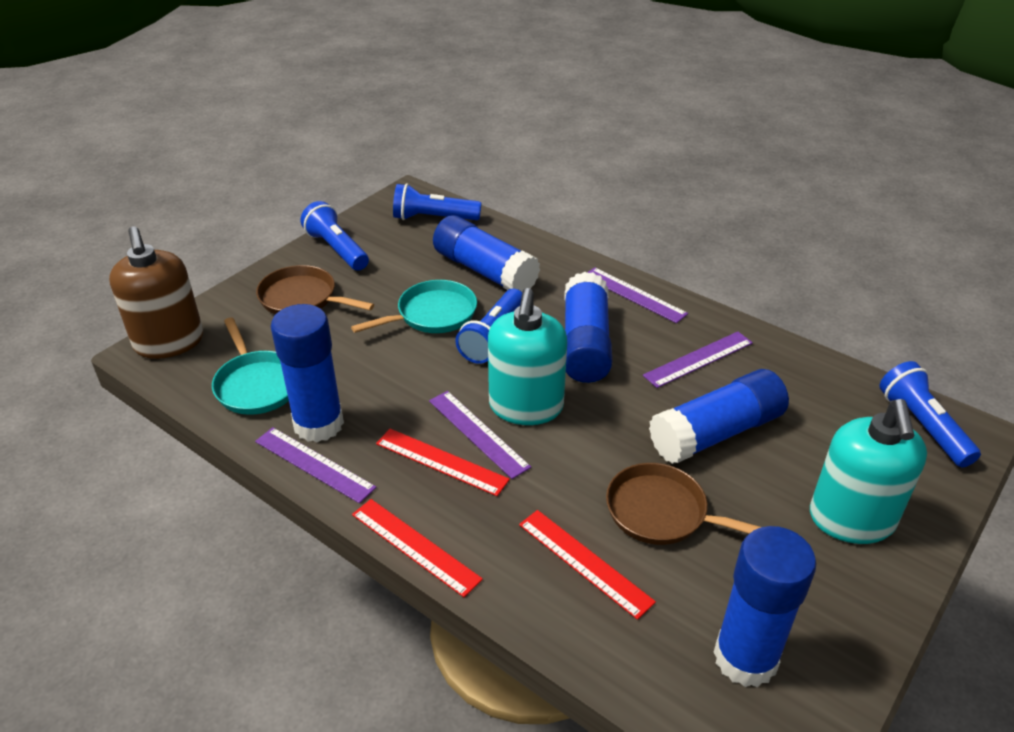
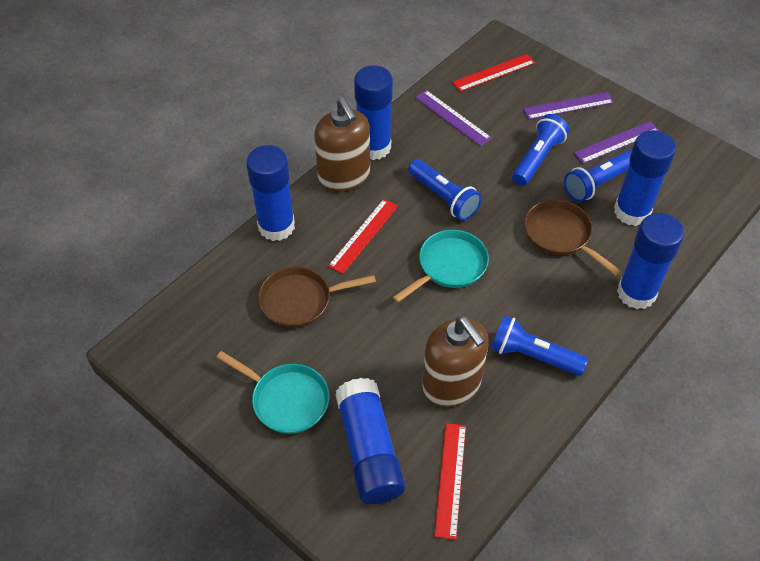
brown soap dispenser: [109,226,203,359] = 1 -> [314,98,370,192] [422,316,489,407] = 2
purple ruler: [255,427,376,504] [429,391,531,479] [587,267,688,323] [643,332,753,388] = 4 -> [415,90,492,146] [523,92,614,120] [574,121,660,164] = 3
turquoise soap dispenser: [488,288,567,425] [810,399,927,544] = 2 -> none = 0

